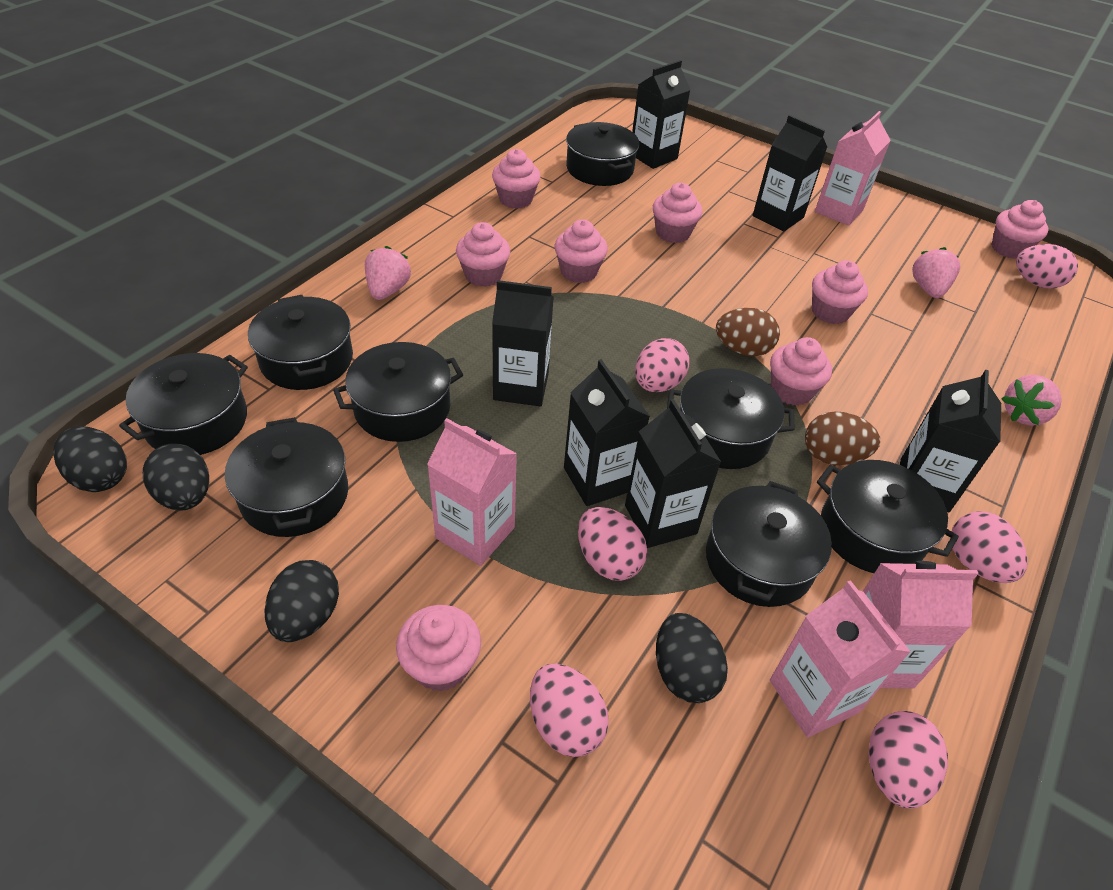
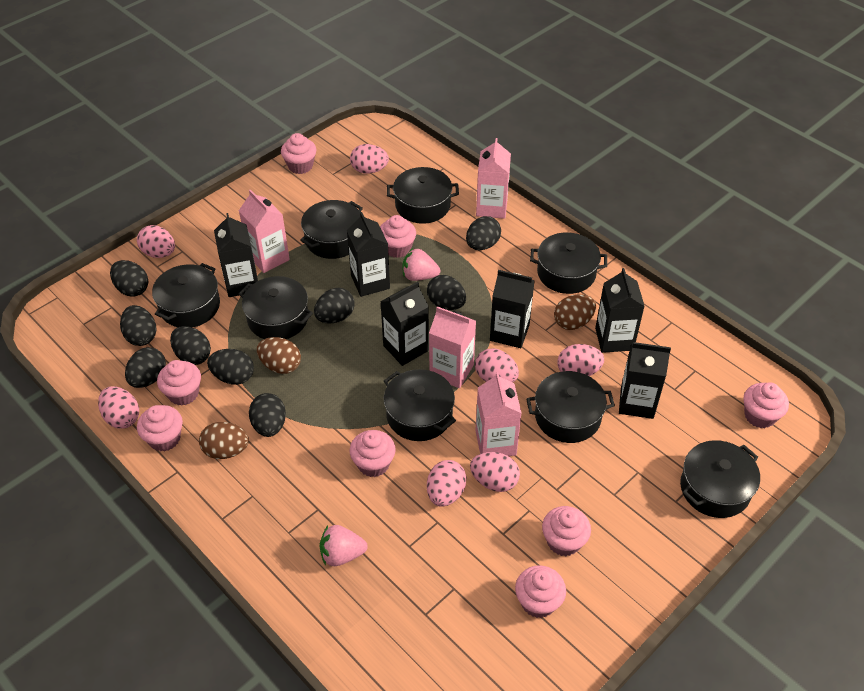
black egg: [53,426,127,492] [143,443,209,511] [264,560,339,642] [656,613,728,703] = 4 -> [110,260,148,297] [120,305,156,346] [125,347,166,388] [170,326,211,365] [207,349,254,385] [249,393,286,437] [314,288,355,324] [427,275,466,310] [466,216,501,250] = 9
brown egg: [716,308,780,356] [805,411,880,465] = 2 -> [199,422,249,459] [257,337,301,374] [554,294,596,330] = 3
pink egg: [530,663,609,757] [578,507,647,581] [635,338,689,392] [868,711,948,808] [950,512,1028,583] [1016,244,1078,289] = 6 -> [98,386,139,429] [137,225,175,258] [350,144,389,174] [427,460,466,507] [470,452,520,492] [475,348,519,383] [557,344,604,376] = 7
pink strawberry: [365,246,411,300] [912,247,960,298] [1001,375,1062,426] = 3 -> [320,525,368,566] [403,248,440,281] = 2

